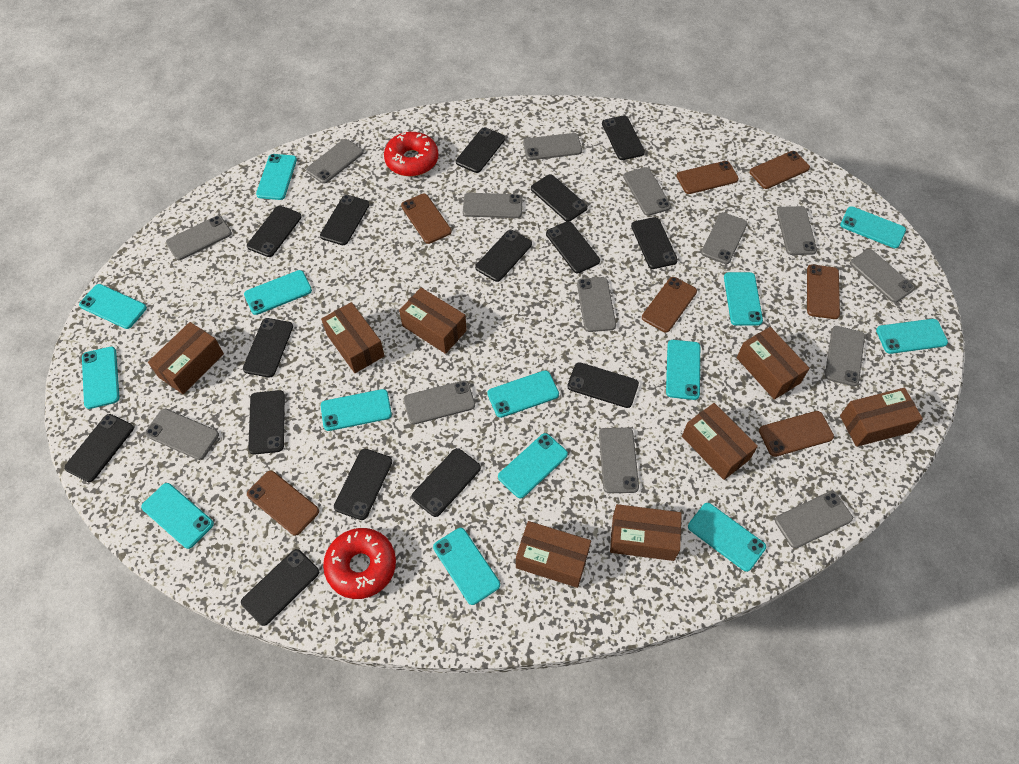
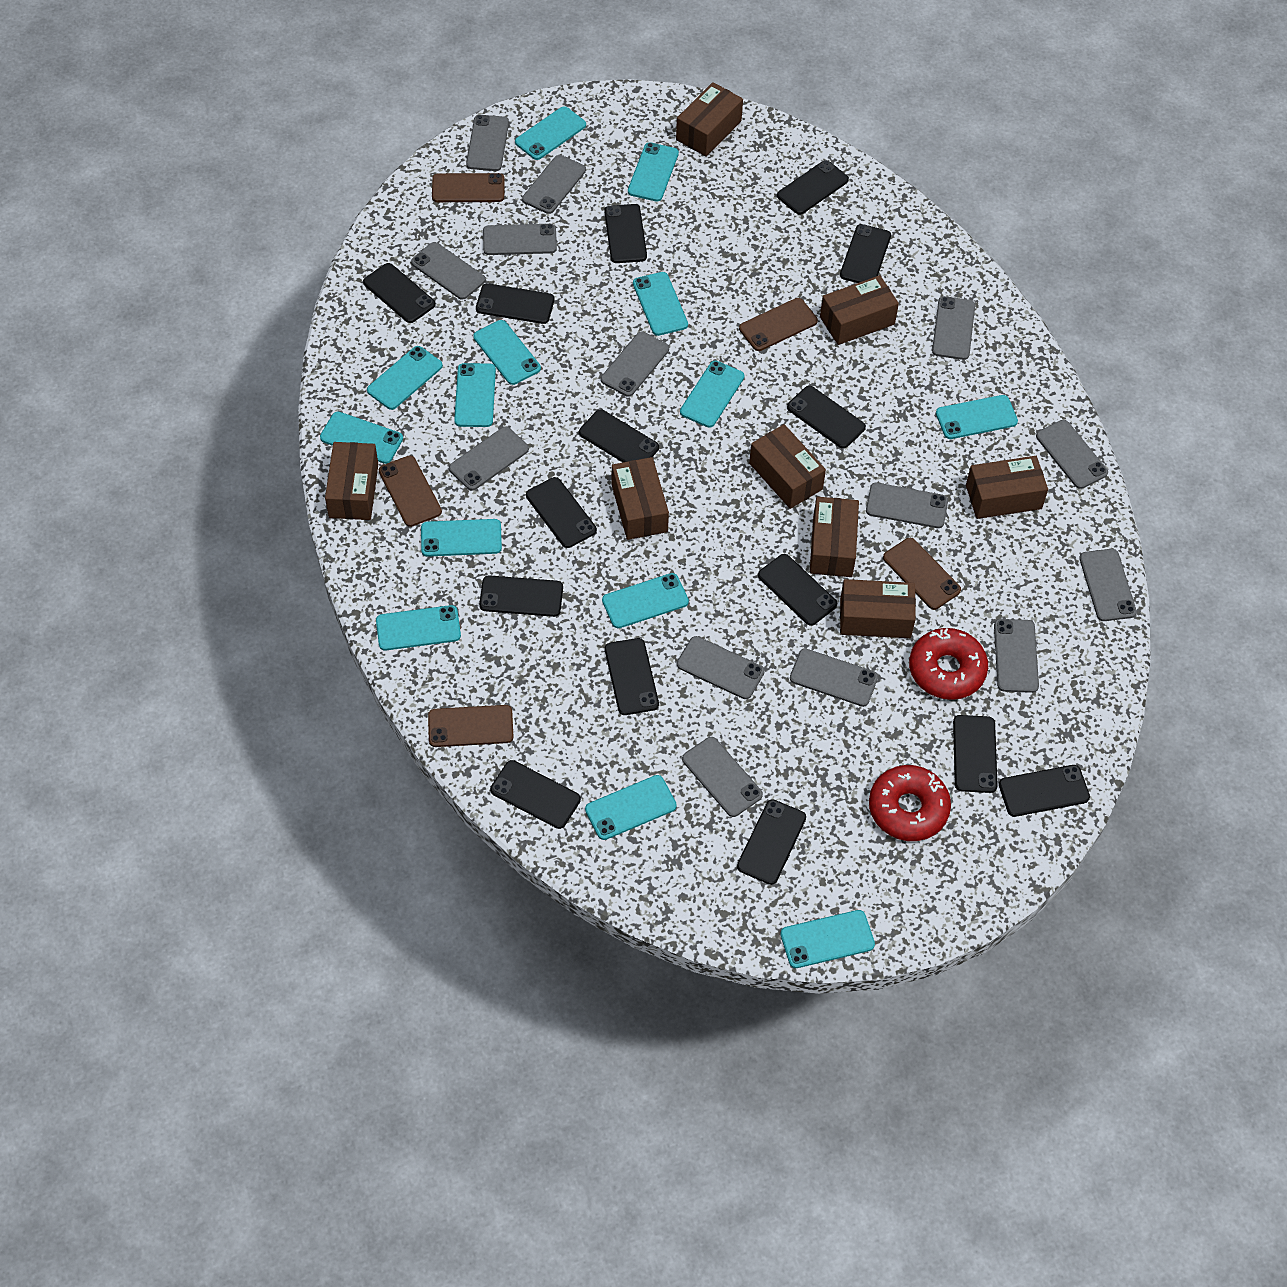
brown phone: [247,471,319,536] [401,194,452,244] [642,277,697,332] [677,161,739,194] [750,151,810,189] [759,411,834,457] [807,264,840,319] = 7 -> [379,455,442,527] [428,705,513,747] [432,173,505,202] [739,298,818,351] [883,538,961,610] = 5

